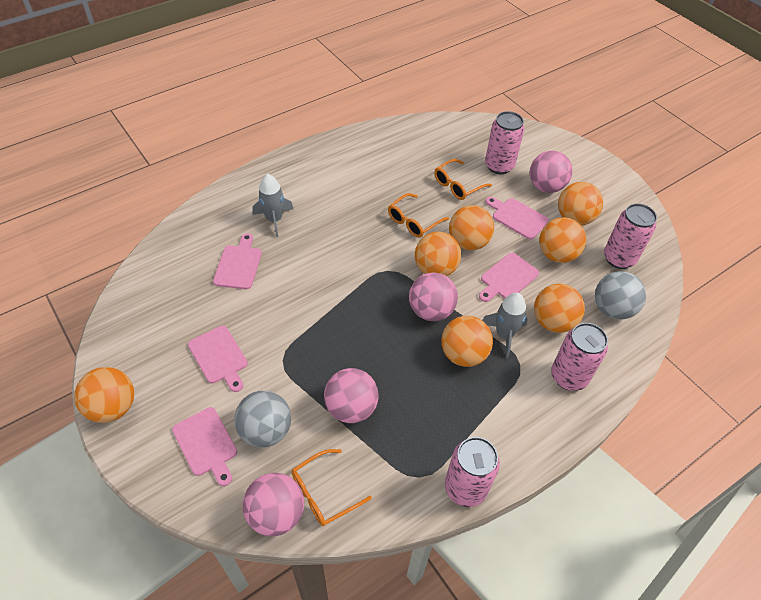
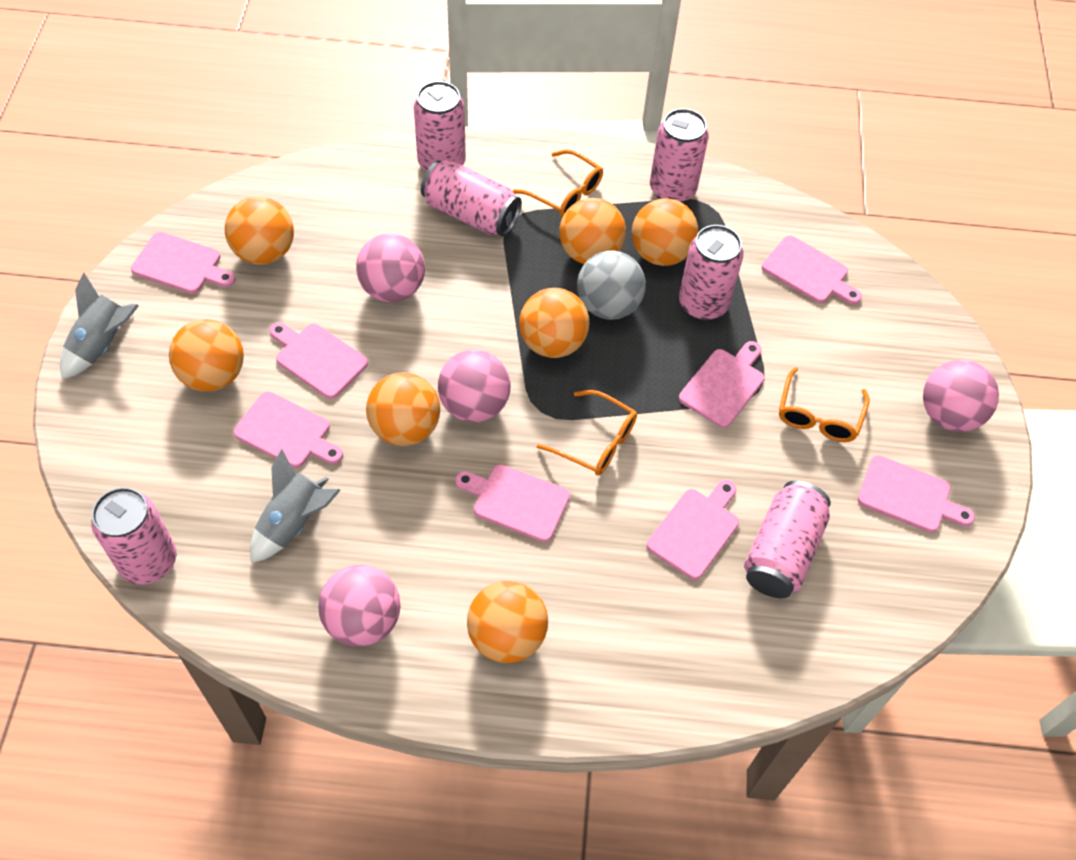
grey ball: [234,391,291,448] [595,271,646,320] = 2 -> [577,250,646,320] = 1
pink can: [445,437,500,507] [485,111,524,174] [551,323,608,391] [604,203,657,269] = 4 -> [91,487,176,584] [414,81,466,171] [421,159,522,237] [650,108,709,203] [679,225,743,321] [744,481,831,598] = 6
pink cutting board: [172,407,237,486] [188,326,248,392] [213,233,262,289] [479,253,539,302] [486,197,549,239] = 5 -> [131,232,236,294] [233,391,343,468] [269,322,368,399] [455,464,570,542] [647,480,739,580] [679,341,764,428] [762,236,862,305] [858,455,975,533] = 8

